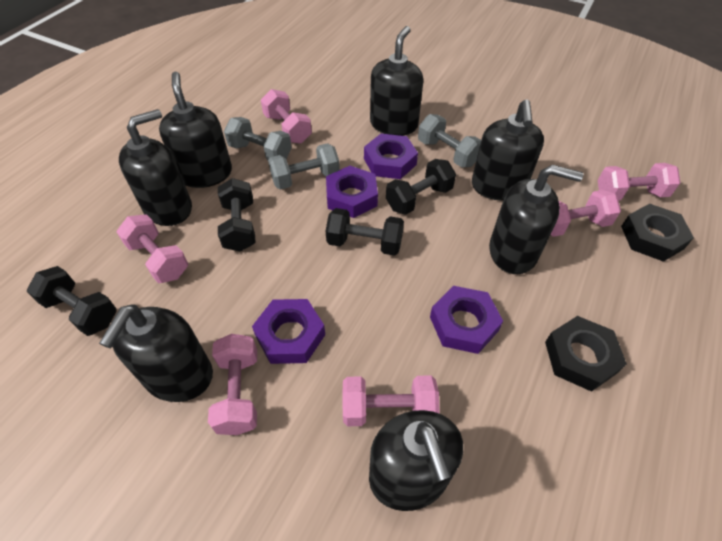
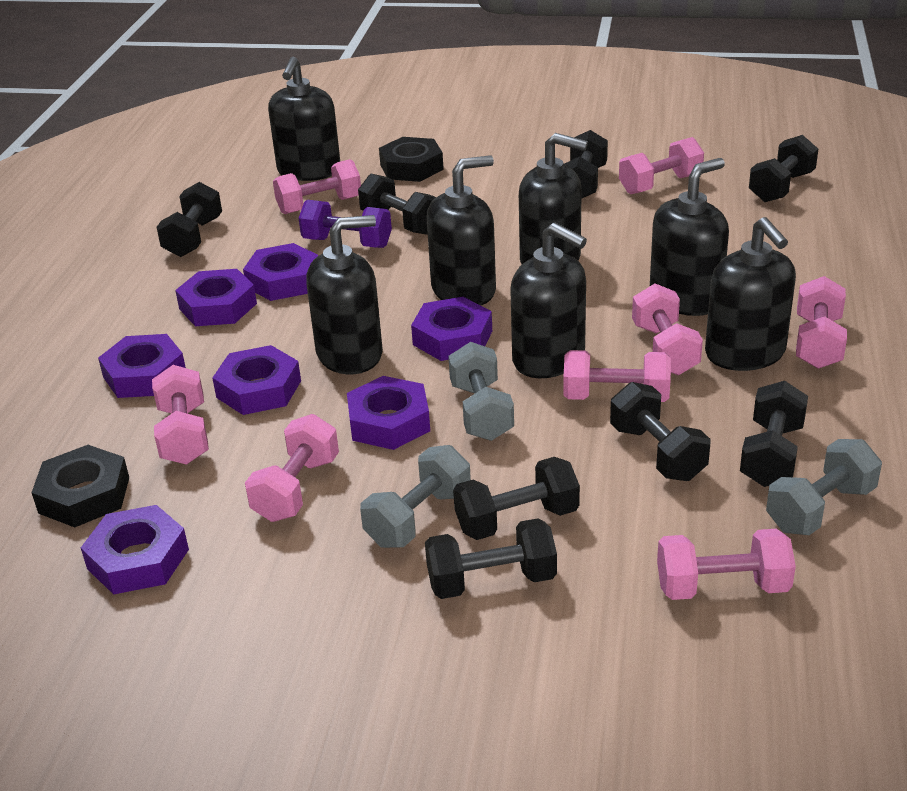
black dumbbell: [27,266,117,336] [218,178,256,252] [326,208,404,256] [386,159,456,215] = 4 -> [157,182,222,257] [358,174,436,235] [425,518,557,599] [453,457,580,540] [563,130,608,199] [610,382,711,481] [740,381,808,487] [749,135,818,202] = 8
pink dumbbell: [116,214,188,283] [208,334,257,435] [261,89,312,144] [342,376,440,426] [551,190,621,237] [598,163,681,200] = 6 -> [152,365,209,465] [245,414,339,522] [273,159,361,214] [563,350,671,402] [619,137,704,194] [632,284,703,375] [657,529,796,600] [796,276,847,369] = 8
purple dumbbell: none = 0 -> [299,200,392,248] = 1
purple nut: [252,299,325,364] [326,166,378,218] [364,134,418,179] [430,286,503,354] = 4 -> [81,505,189,595] [98,334,186,398] [175,269,257,326] [212,345,301,415] [243,243,318,301] [347,376,430,450] [411,297,492,361] = 7

